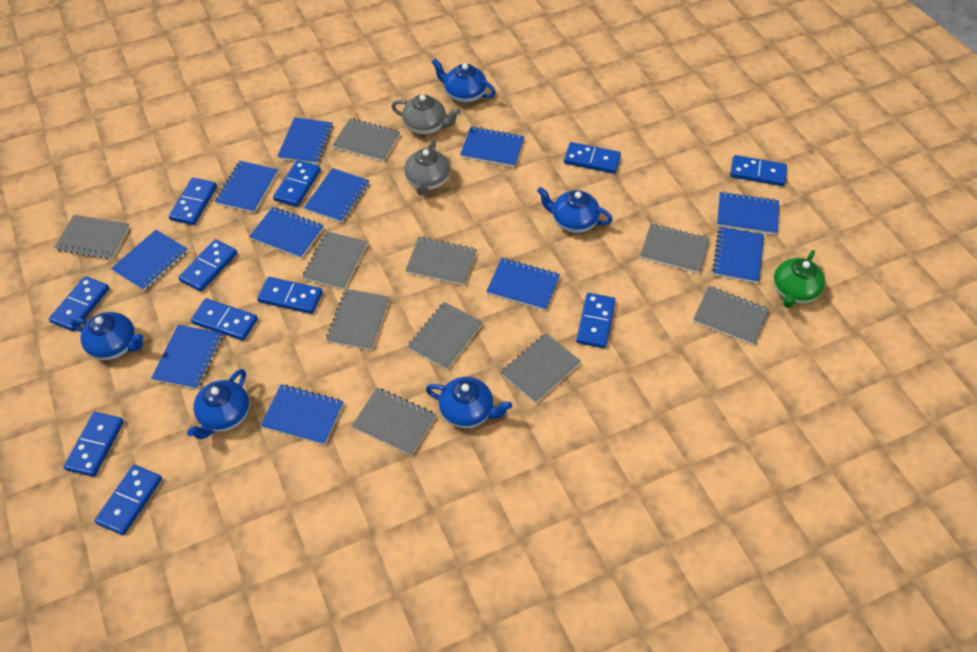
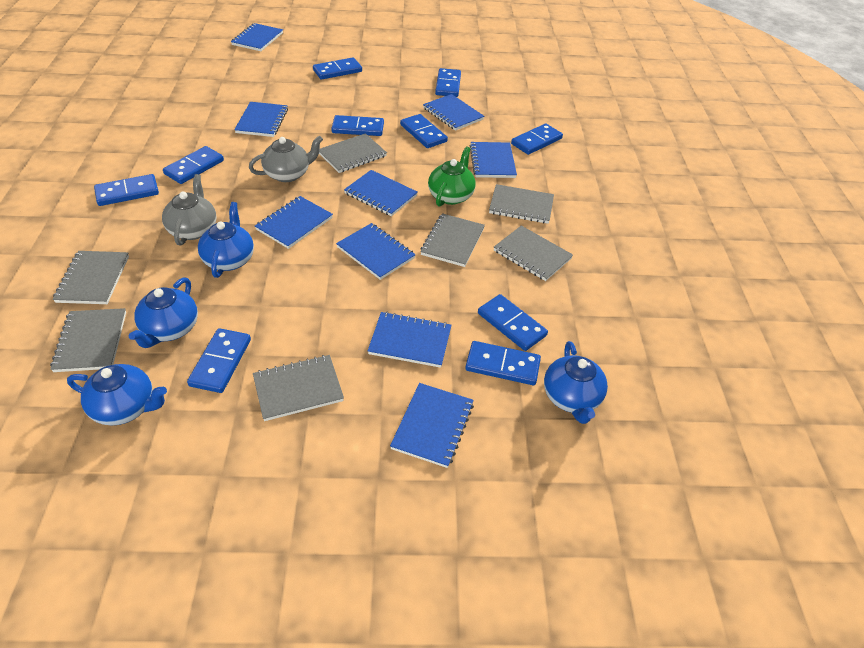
blue domino: [49,276,110,332] [64,412,124,477] [94,465,162,535] [169,178,217,225] [178,239,237,292] [191,298,258,341] [257,277,323,314] [273,160,321,207] [564,142,621,174] [576,293,615,348] [730,155,787,186] = 11 -> [94,174,159,206] [163,146,224,184] [187,328,251,393] [313,57,362,80] [331,115,384,136] [400,114,448,148] [435,68,461,97] [465,341,541,385] [478,294,548,351] [511,124,563,155] = 10
blue notebook: [111,230,188,291] [152,325,222,389] [215,161,278,213] [249,207,324,259] [260,384,344,445] [277,117,333,164] [304,168,369,223] [460,126,524,167] [486,258,560,311] [712,227,764,283] [717,191,779,235] = 11 -> [231,23,283,51] [234,102,288,137] [255,196,333,249] [336,223,416,280] [344,170,418,216] [368,312,451,368] [390,383,474,468] [423,94,484,131] [470,142,517,178] = 9
blue teapot: [71,312,144,360] [187,369,250,439] [426,377,512,428] [432,59,496,103] [537,187,613,233] = 5 -> [67,364,167,425] [128,277,198,348] [198,202,254,278] [544,341,608,424] = 4
grey notebook: [54,215,130,259] [302,231,367,290] [326,289,390,350] [333,118,400,161] [352,388,436,456] [405,237,477,285] [408,302,483,370] [501,333,581,403] [640,224,710,273] [693,286,769,345] = 10 -> [50,308,126,372] [53,251,129,304] [253,355,344,421] [319,133,387,173] [420,213,485,267] [489,184,554,224] [494,226,573,281] = 7

